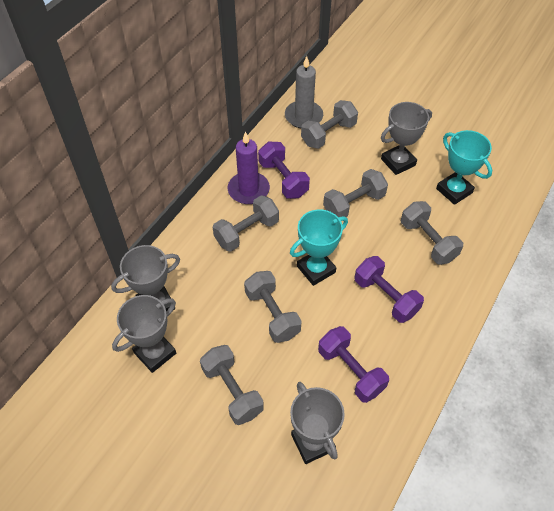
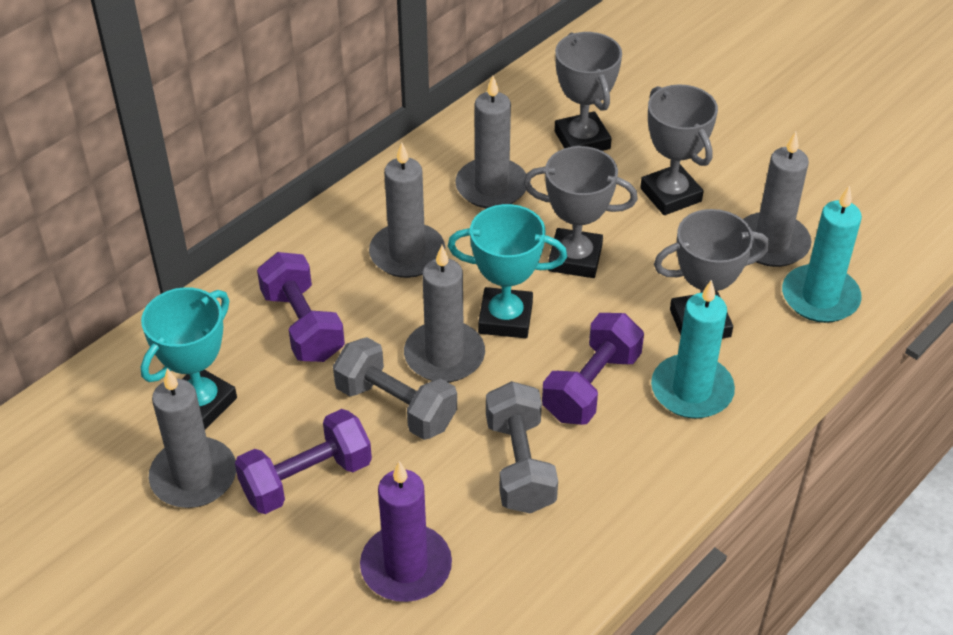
grey candle: [285,56,323,128] = 1 -> [149,368,236,508] [369,142,445,278] [404,245,485,382] [455,76,526,209] [743,132,811,267] = 5
grey dumbbell: [200,345,264,425] [213,195,279,252] [244,271,302,343] [301,100,358,149] [323,169,388,217] [401,201,463,265] = 6 -> [333,337,457,440] [486,381,558,513] = 2
turquoise candle: none = 0 -> [651,280,735,419] [782,186,862,323] = 2

